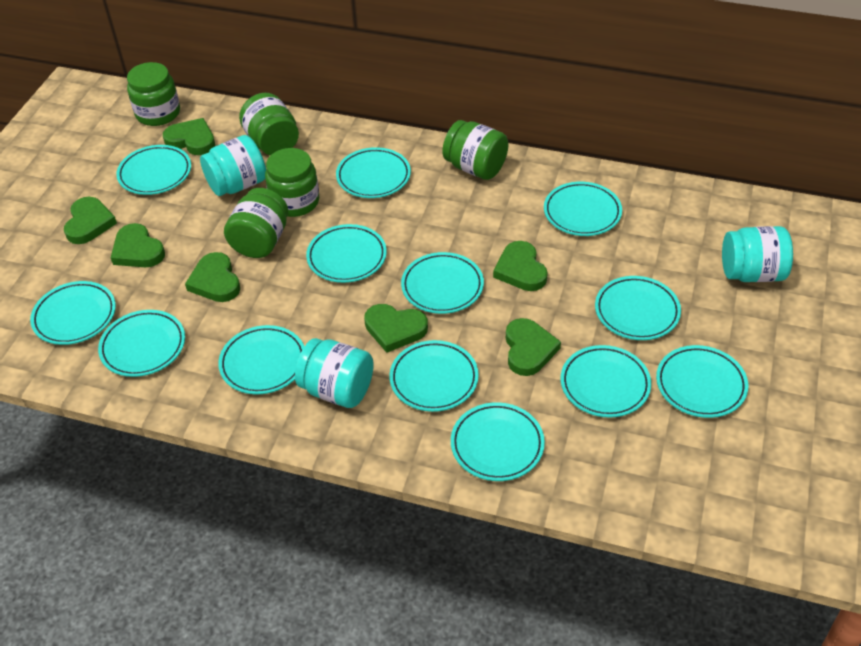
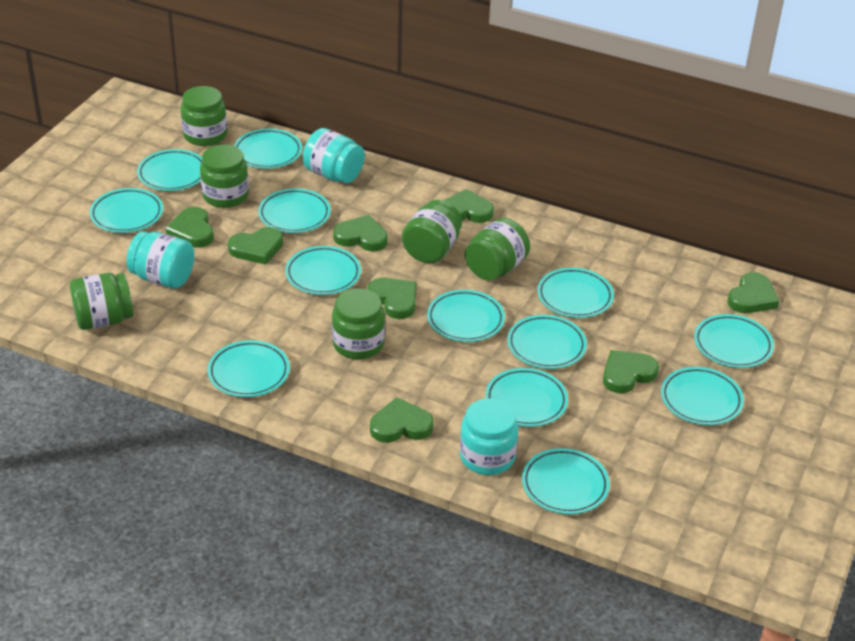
green heart: [64,197,117,244] [111,223,165,267] [163,118,215,155] [185,252,240,302] [364,304,428,353] [493,241,548,291] [506,318,561,376] = 7 -> [165,207,214,248] [228,227,283,265] [333,215,388,251] [368,277,417,319] [370,397,434,443] [443,189,494,223] [603,350,659,393] [727,272,779,313] = 8
green jar: [127,62,180,126] [224,188,288,258] [239,93,299,156] [265,148,319,217] [443,120,508,180] = 5 -> [70,273,133,330] [181,86,227,146] [200,145,249,208] [332,288,385,359] [402,200,462,263] [465,218,530,281] = 6

